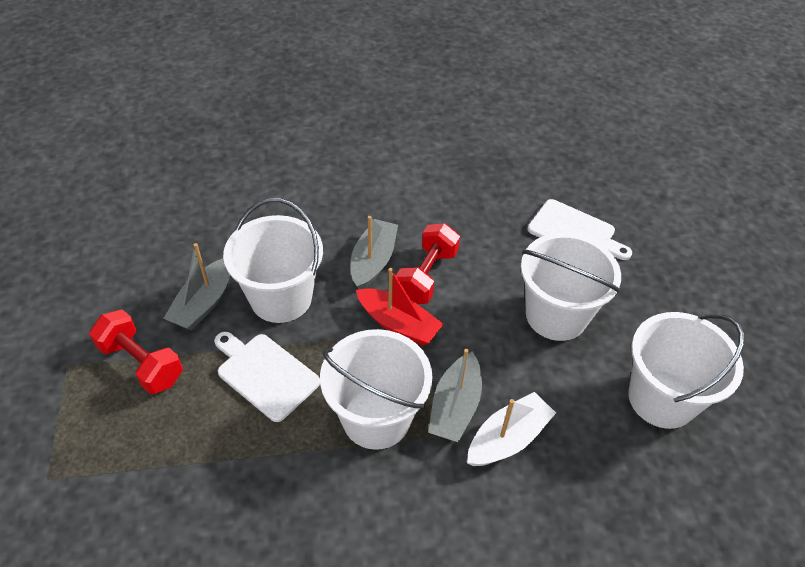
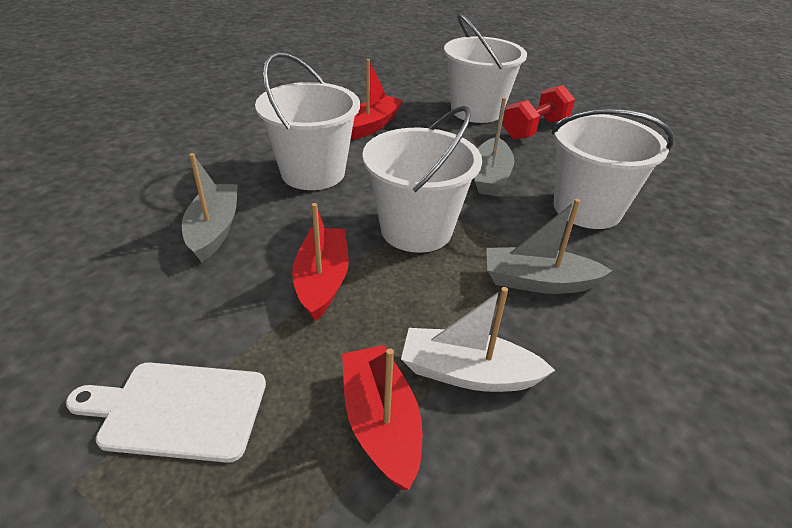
red boat: [356,268,443,346] = 1 -> [292,203,349,321] [342,345,422,490] [351,59,403,140] = 3
red dumbbell: [89,310,183,394] [396,223,460,304] = 2 -> [502,85,575,140] = 1
white cutting board: [214,332,320,422] [528,199,632,260] = 2 -> [66,362,266,463] = 1

